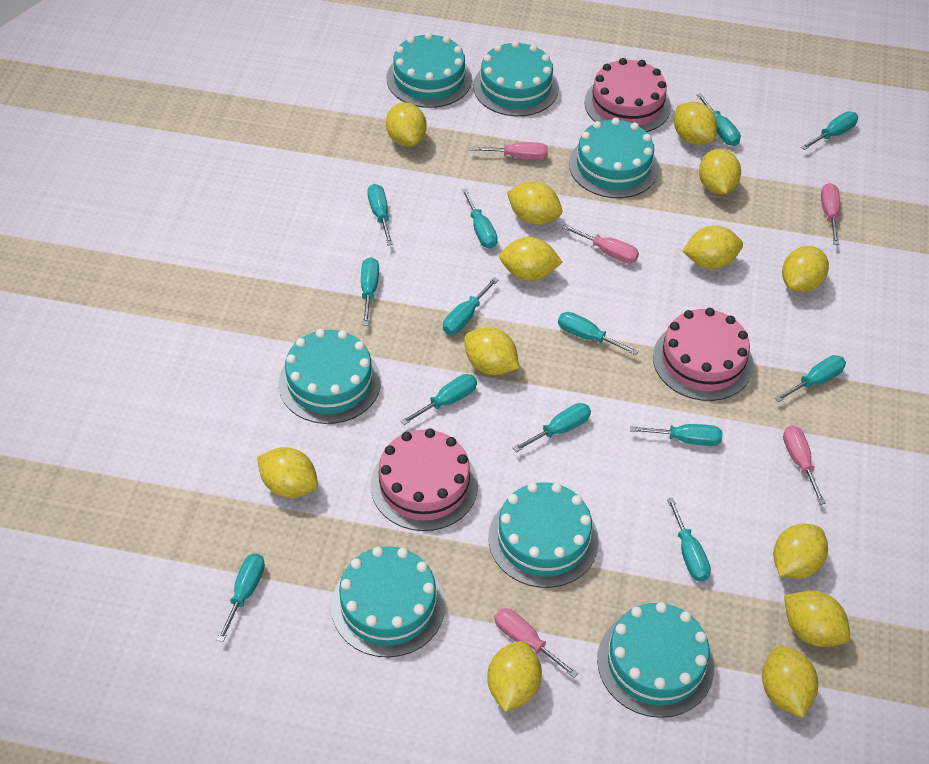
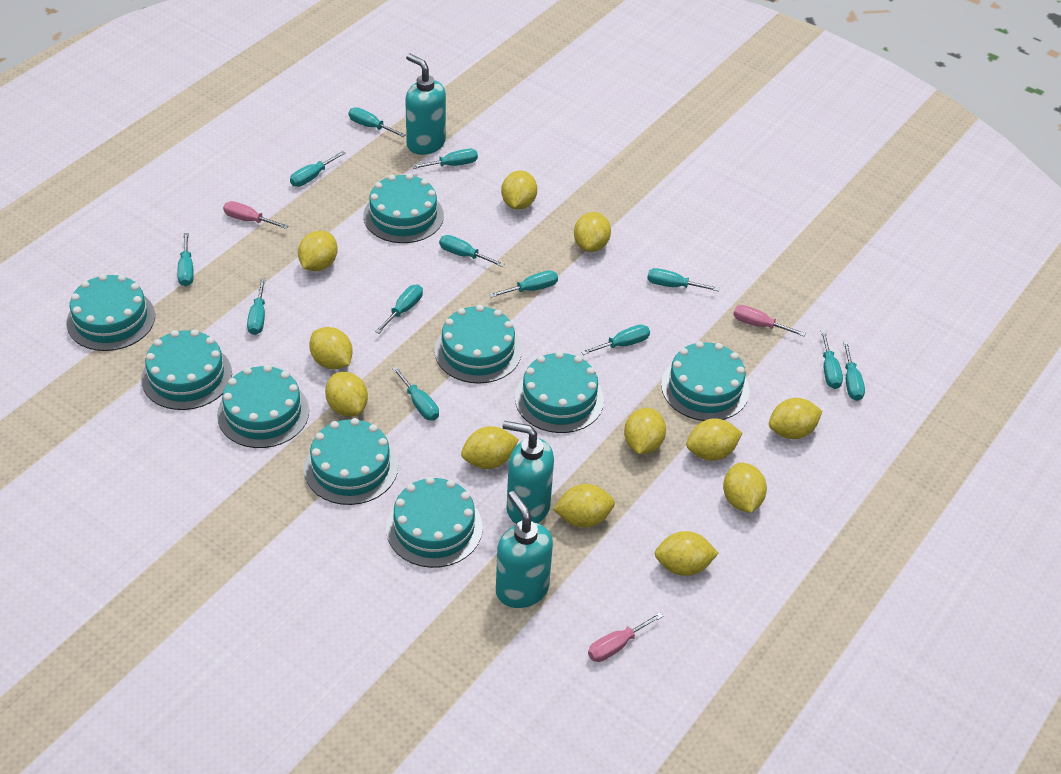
pink cake: [371,428,478,531] [584,58,671,132] [653,308,754,401] = 3 -> none = 0
pink screwdriver: [470,142,548,160] [494,608,578,678] [562,224,639,264] [783,425,826,505] [821,183,840,245] = 5 -> [223,201,288,229] [588,612,663,662] [733,305,806,336] = 3
turquoise cake: [278,329,381,424] [331,547,445,658] [387,32,472,108] [473,41,559,116] [488,482,599,588] [569,118,659,198] [597,602,714,718] = 7 -> [66,274,155,351] [141,329,232,410] [217,365,309,448] [304,418,398,505] [363,173,444,243] [386,477,483,568] [434,305,522,384] [515,351,604,433] [661,341,750,421] = 9
turquoise soap dispenser: none = 0 -> [405,54,446,155] [496,491,553,608] [503,421,554,524] = 3
yellow lemon: [257,447,318,498] [386,102,427,147] [464,327,519,375] [487,641,542,712] [499,237,562,281] [507,181,562,225] [674,102,717,145] [682,225,743,269] [699,149,741,194] [762,646,818,718] [773,524,828,579] [782,246,829,292] [784,590,850,647] = 13 -> [298,231,338,271] [309,327,353,369] [325,372,368,416] [461,426,519,469] [501,171,537,210] [553,484,615,528] [574,212,611,252] [624,408,666,454] [655,531,719,576] [686,419,742,461] [723,462,767,513] [769,398,822,439] = 12

